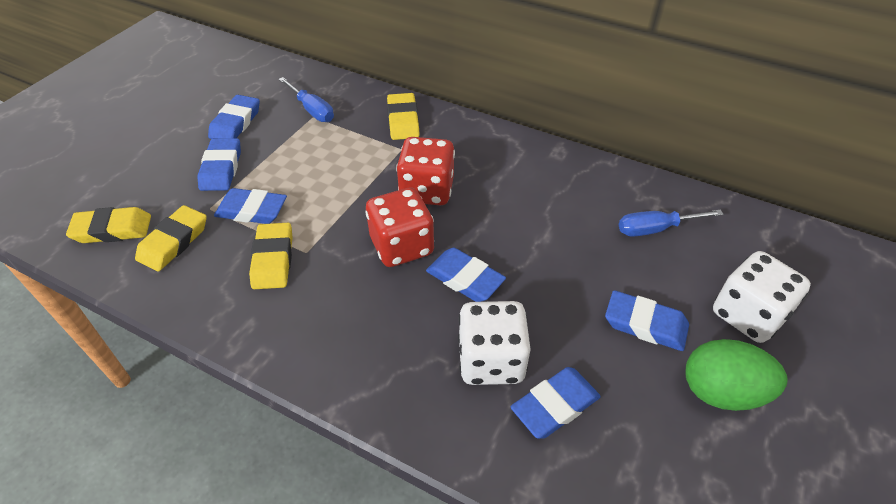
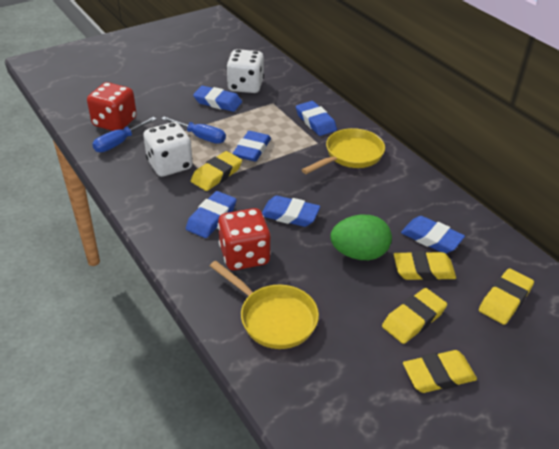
yellow eraser: [66,207,151,243] [135,205,207,271] [249,223,293,289] [387,93,420,140] = 4 -> [191,151,242,191] [382,288,447,344] [394,251,456,281] [403,350,477,393] [479,268,534,325] = 5
yellow pan: none = 0 -> [210,261,319,349] [302,128,385,174] = 2

